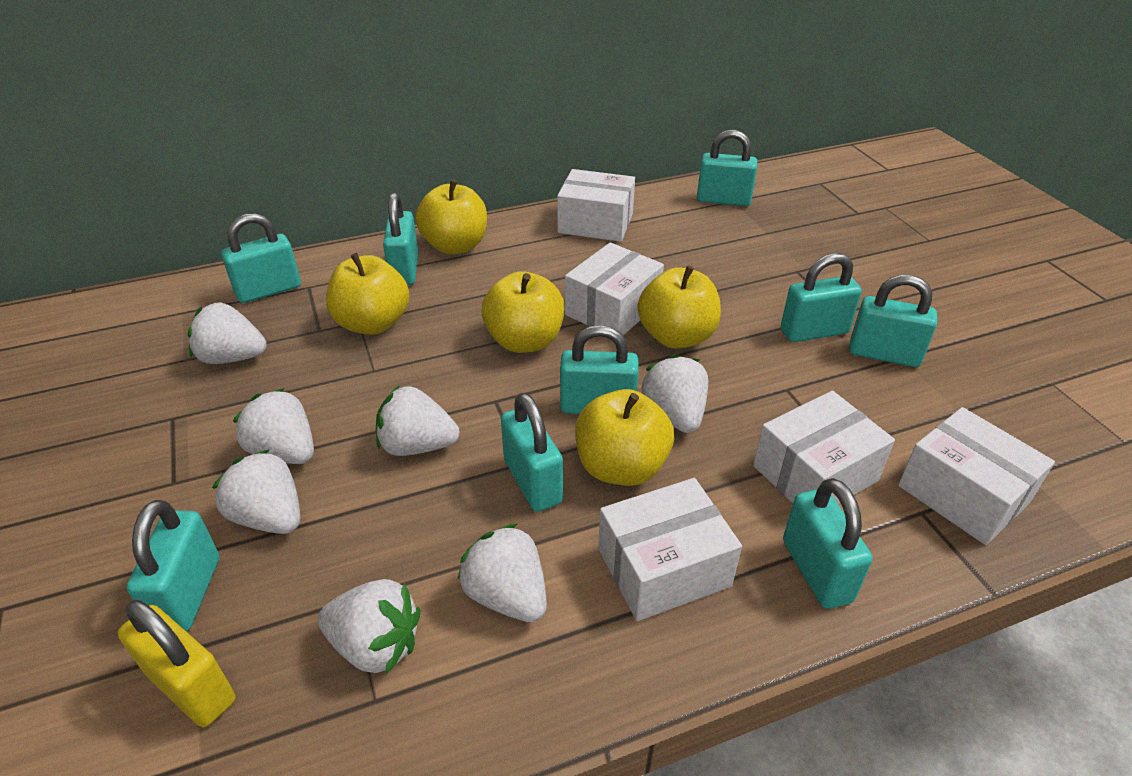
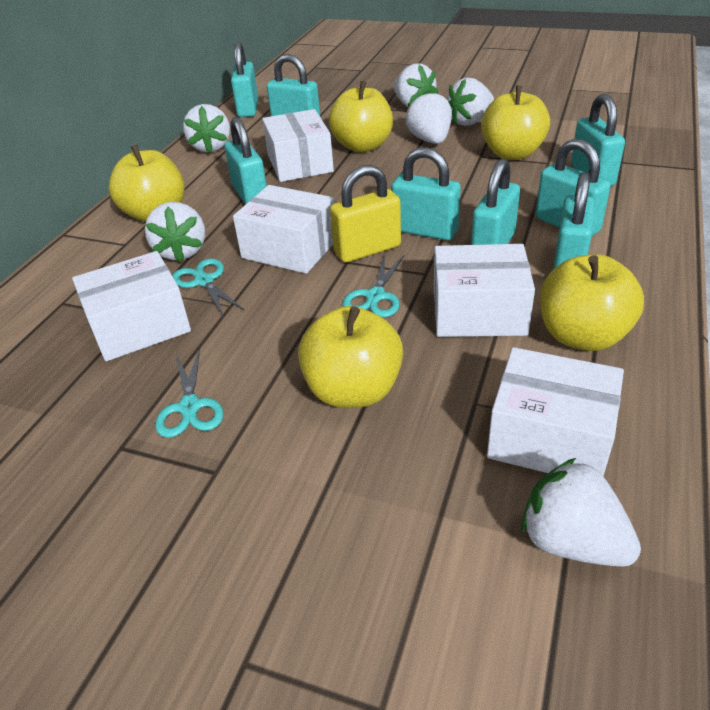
turquoise padlock: [127,500,219,632] [221,213,301,303] [383,192,418,285] [501,393,563,512] [560,325,639,414] [697,130,757,206] [781,253,862,342] [783,478,873,609] [849,275,937,367] = 9 -> [225,117,267,205] [231,42,258,117] [267,54,320,116] [391,147,461,240] [471,158,520,245] [536,139,611,236] [553,172,594,269] [571,94,625,186] = 8
turquoise scissors: none = 0 -> [155,348,223,438] [172,258,244,317] [343,253,405,318] = 3
white strawberry: [188,302,267,364] [212,449,300,534] [233,388,314,464] [318,579,421,674] [376,385,460,456] [458,524,547,622] [641,354,708,433] = 7 -> [145,202,205,262] [183,104,230,153] [394,63,438,108] [406,91,452,144] [447,78,494,126] [521,458,641,567] = 6

